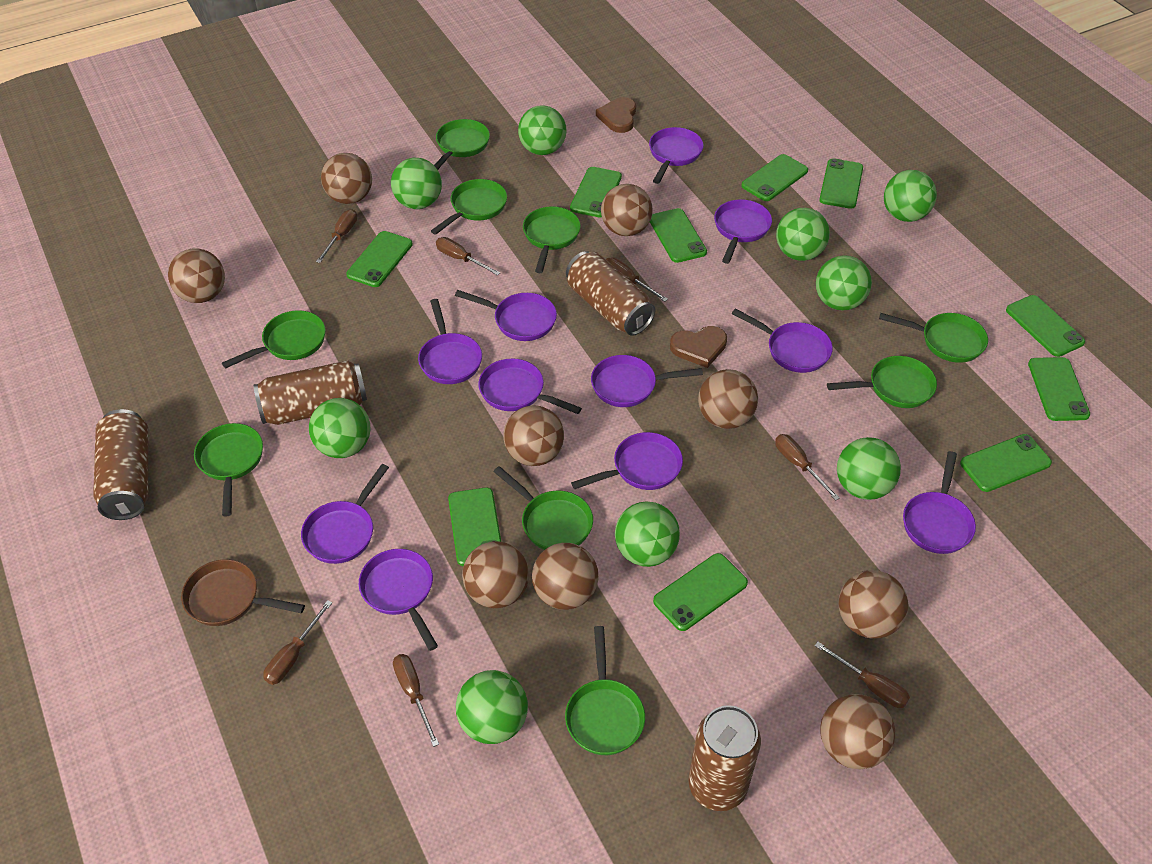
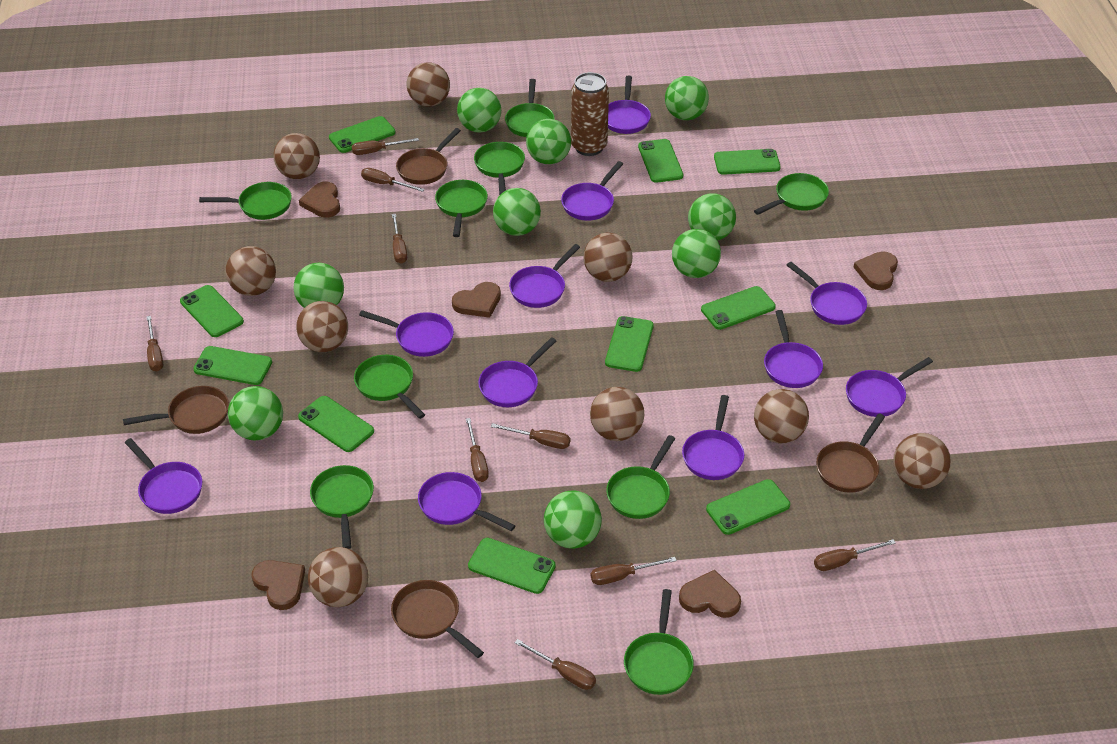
brown can: [93,409,149,520] [253,360,367,425] [566,251,655,336] [688,705,761,811] = 4 -> [571,72,609,156] = 1
brown heart: [596,97,636,133] [670,326,727,368] = 2 -> [252,560,305,610] [299,182,340,218] [452,282,501,318] [679,570,741,618] [853,251,898,290] = 5
brown pan: [181,559,305,626] = 1 -> [123,386,229,434] [391,580,484,658] [396,128,461,185] [816,413,885,492] = 4
brown screwdriver: [263,600,332,685] [316,209,357,263] [393,654,439,747] [436,237,500,276] [606,257,668,302] [775,434,840,501] [815,642,910,708] = 7 -> [146,316,163,372] [352,138,419,155] [361,168,425,192] [392,214,407,264] [466,418,489,482] [491,423,570,449] [514,639,596,690] [591,557,677,585] [814,539,896,571] = 9

